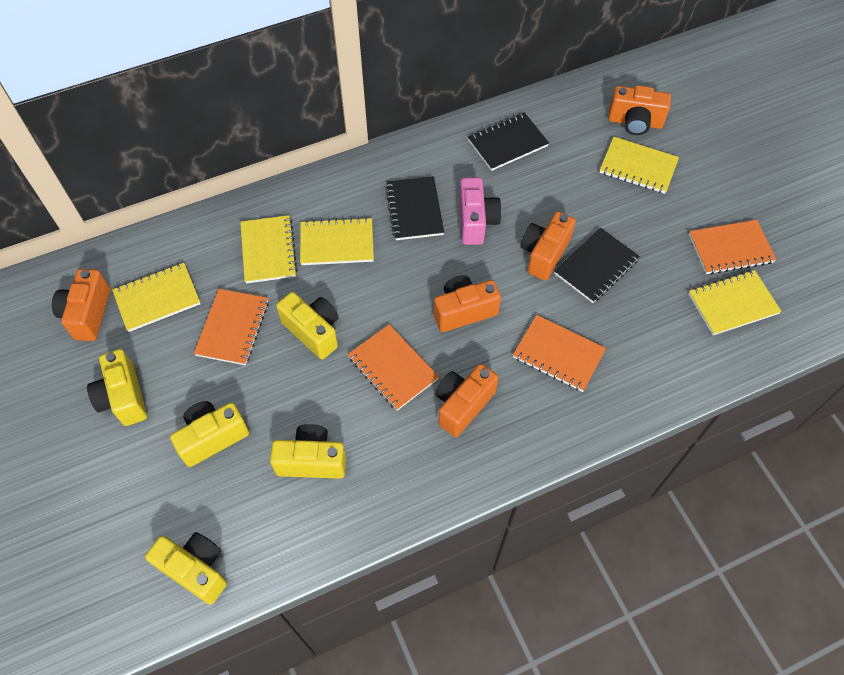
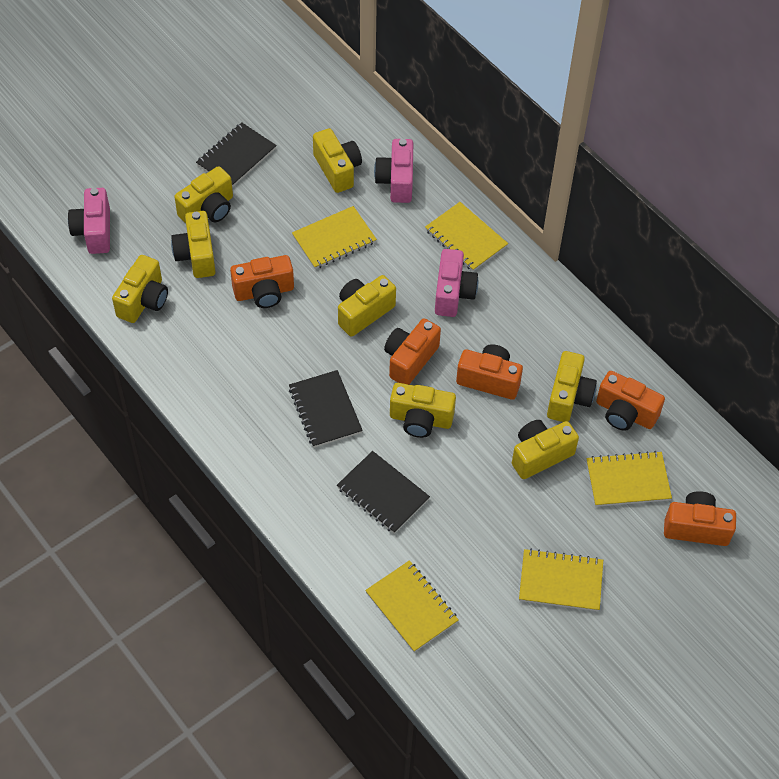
orange notebook: [194,289,269,365] [348,324,439,411] [513,315,606,392] [689,220,777,274] = 4 -> none = 0
pink camera: [459,177,502,245] = 1 -> [68,188,110,254] [374,139,413,203] [435,249,478,317] = 3
yellow camera: [87,349,147,426] [145,532,227,605] [170,401,249,467] [270,424,346,479] [276,292,339,360] = 5 -> [112,255,168,323] [171,211,216,278] [174,166,233,223] [313,128,362,193] [338,275,396,337] [390,383,456,438] [512,420,579,479] [547,351,597,422] = 8

